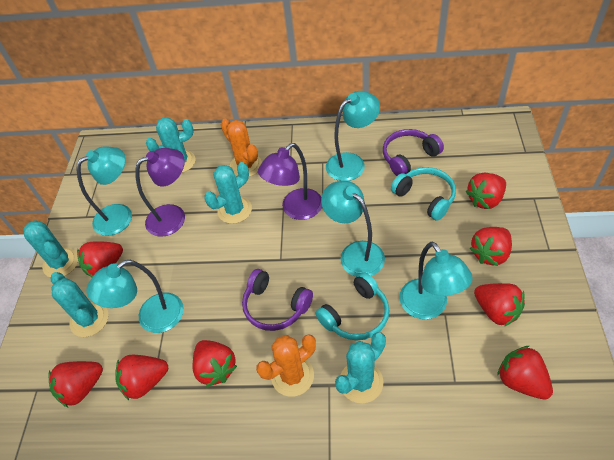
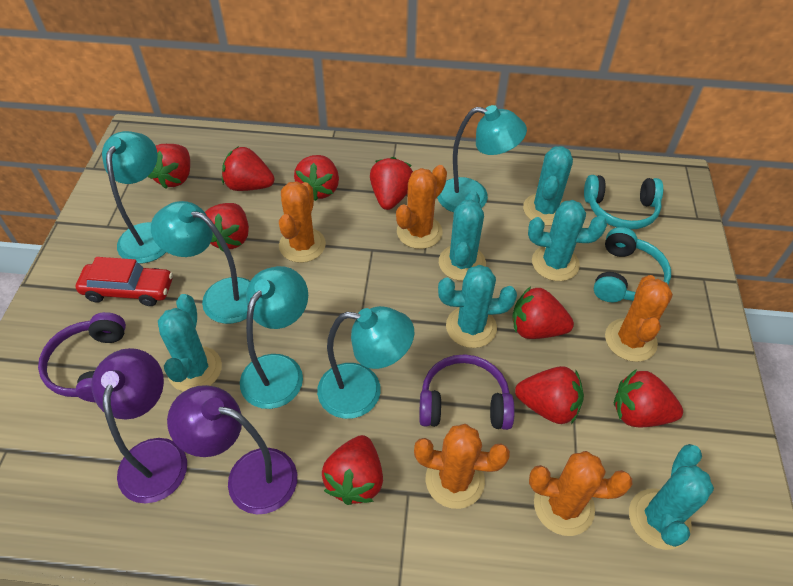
orange cactus: [220,119,262,177] [256,334,316,397] = 2 -> [279,181,326,263] [396,165,447,249] [414,424,510,509] [529,451,632,536] [605,275,673,362] = 5
red car: none = 0 -> [76,257,173,306] = 1
red strawberry: [48,361,103,408] [77,241,123,277] [115,355,168,400] [193,340,237,387] [466,173,506,209] [470,227,512,266] [474,283,525,327] [497,346,553,399] = 8 -> [148,144,190,189] [205,203,249,252] [222,146,275,191] [294,155,339,201] [322,435,383,505] [370,157,413,210] [512,286,574,339] [515,366,584,424] [614,369,683,428] = 9
turquoise cactus: [23,220,78,278] [50,272,108,337] [146,117,196,173] [204,162,252,224] [335,332,386,403] = 5 -> [158,294,222,392] [438,265,517,348] [439,191,486,281] [523,146,573,226] [528,200,607,281] [629,444,714,550] = 6

